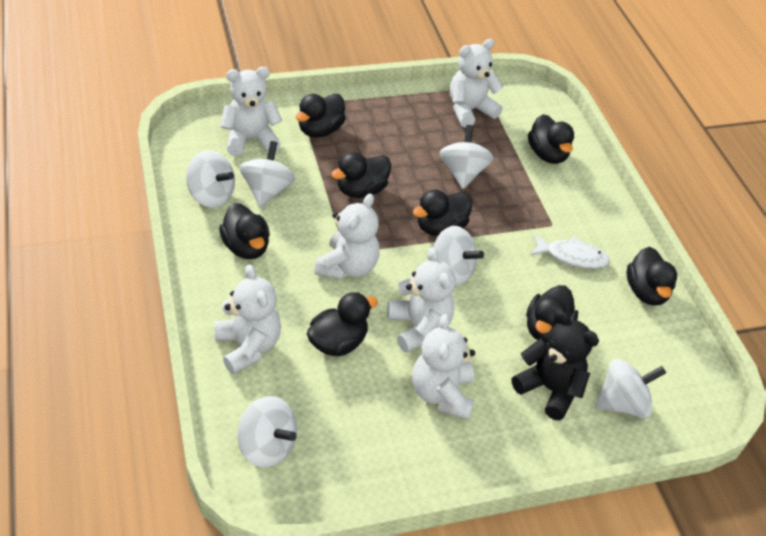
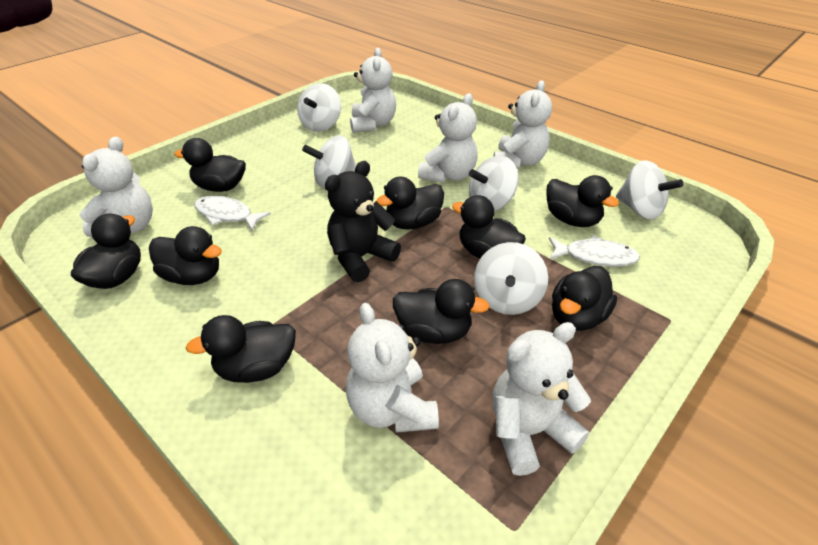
black duck: [219,203,270,259] [296,94,346,138] [307,292,378,356] [331,152,391,198] [413,190,473,236] [526,285,578,343] [528,114,574,164] [626,247,677,306] = 8 -> [71,214,141,289] [149,226,222,285] [174,138,246,192] [185,315,296,383] [376,177,444,229] [393,279,490,344] [452,195,526,259] [547,175,619,227] [552,266,617,331] = 9
white fish: [530,234,610,269] = 1 -> [195,196,271,231] [549,235,640,267] = 2
white spinning top: [186,151,235,208] [237,396,297,468] [239,141,295,208] [433,226,484,286] [439,125,494,189] [595,359,666,418] = 6 -> [297,83,341,132] [302,135,357,187] [469,156,519,211] [474,242,548,315] [616,160,683,220] = 5

